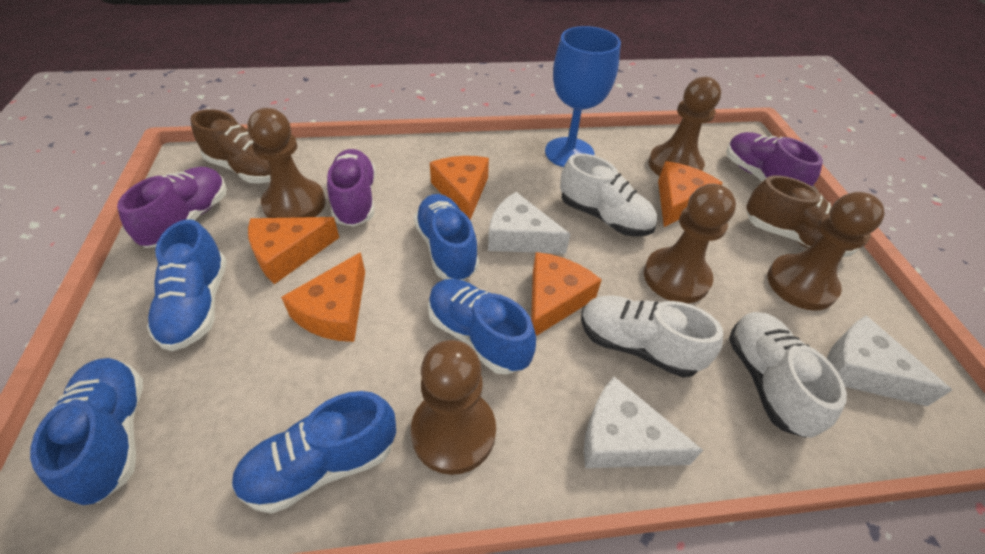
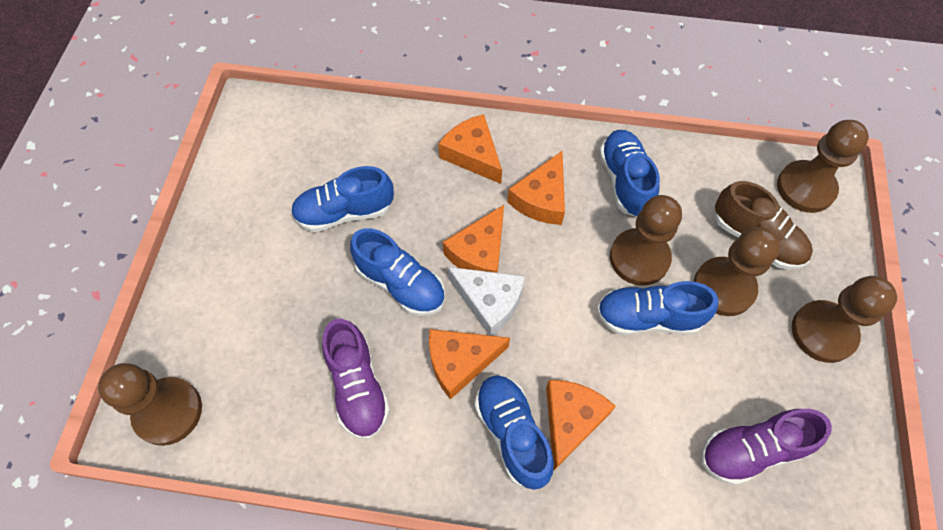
blue goblet: [545,26,621,167] = 1 -> none = 0
brown shoe: [190,109,270,183] [746,176,859,258] = 2 -> [715,181,813,270] = 1
purple shoe: [117,167,227,248] [327,149,376,227] [726,132,823,186] = 3 -> [322,318,390,439] [701,409,832,485] = 2
white cheese: [488,192,570,254] [584,377,703,468] [827,316,952,406] = 3 -> [448,267,525,336] = 1
white shoe: [560,153,657,237] [581,295,723,378] [729,312,847,438] = 3 -> none = 0

